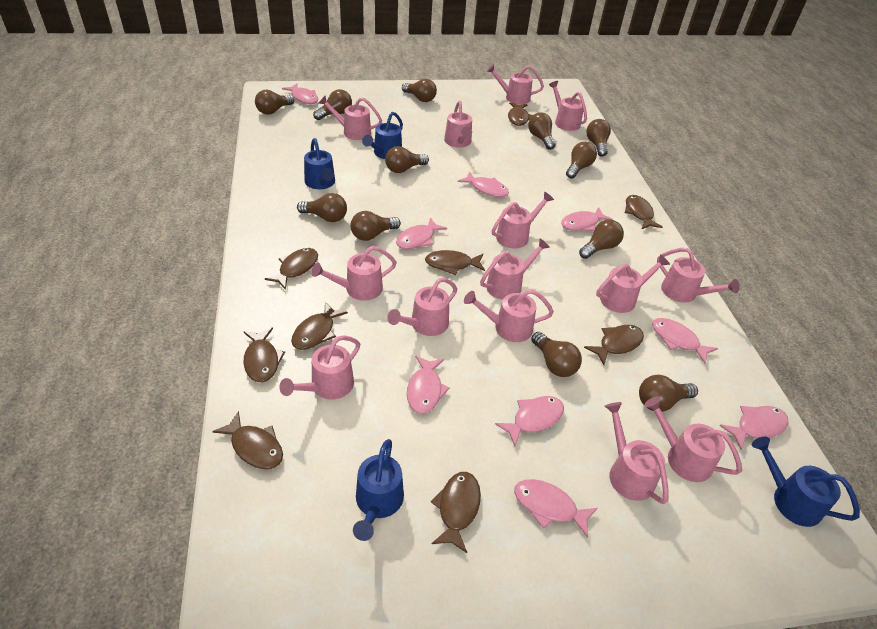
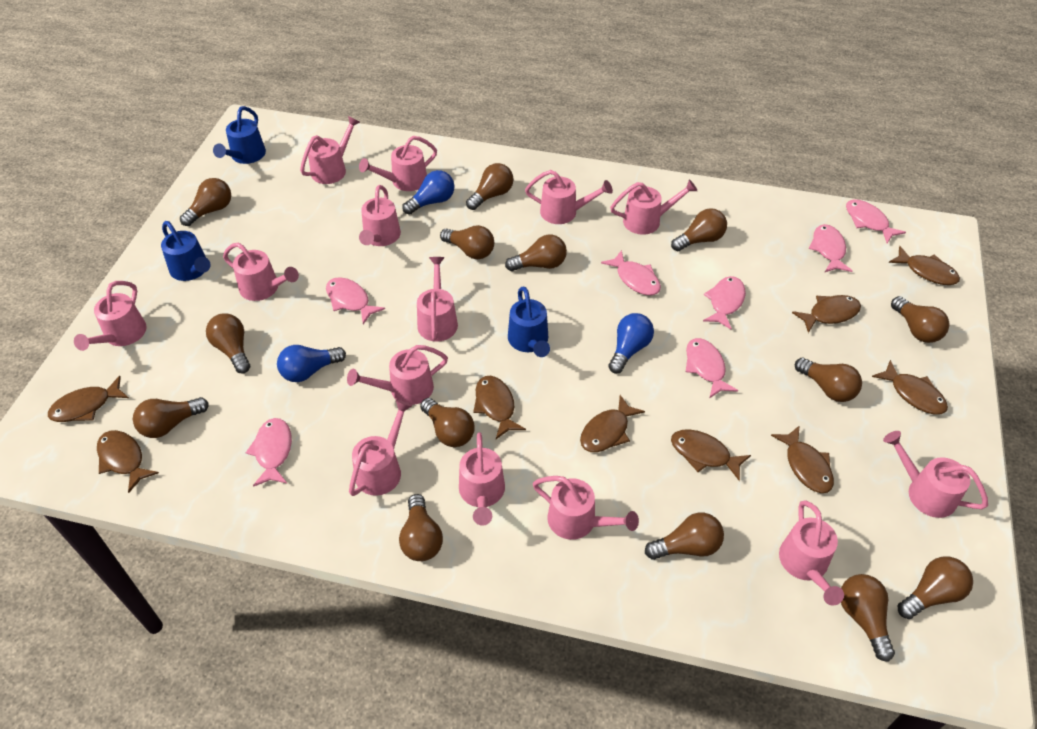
blue light bulb: none = 0 -> [277,345,346,382] [402,170,454,215] [608,313,654,374] = 3
blue watering can: [304,138,335,189] [353,439,404,541] [362,112,403,159] [752,437,860,527] = 4 -> [161,221,211,281] [213,106,266,164] [508,287,550,357] = 3
brown light bulb: [255,90,294,115] [297,193,347,222] [313,89,352,120] [351,211,401,241] [385,146,429,173] [402,79,437,102] [528,112,556,150] [531,332,582,377] [566,142,597,179] [579,219,624,259] [586,119,611,157] [639,375,698,412] = 12 -> [133,397,209,438] [180,178,231,226] [206,313,250,373] [399,494,443,561] [420,398,475,447] [440,225,494,259] [466,163,514,210] [505,235,567,271] [645,513,724,560] [671,208,727,251] [795,358,862,402] [841,574,895,662] [891,296,949,343] [898,557,973,619] = 14
pink fish: [282,83,318,104] [396,217,447,249] [407,355,450,414] [458,171,509,197] [495,396,564,446] [514,479,598,538] [561,207,613,231] [652,318,718,364] [719,406,789,450] = 9 -> [246,418,292,487] [326,277,385,324] [601,250,661,295] [686,338,738,398] [703,276,746,330] [809,224,853,272] [846,199,906,243] = 7

